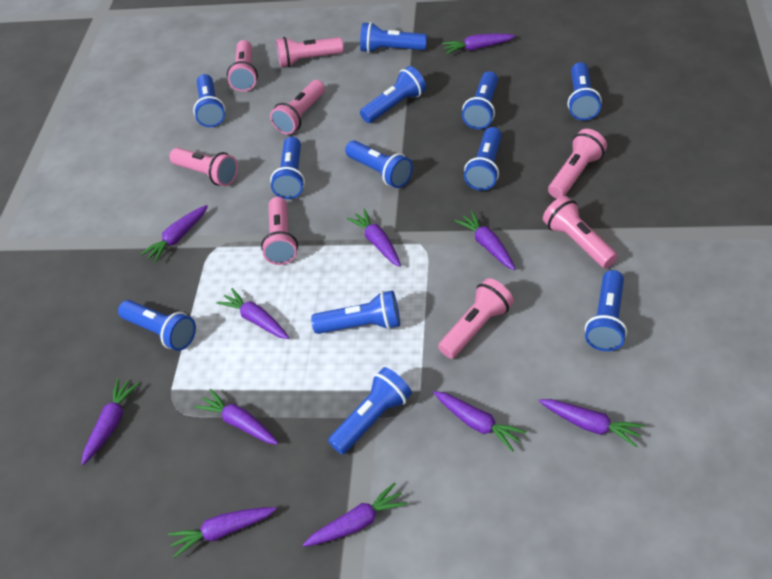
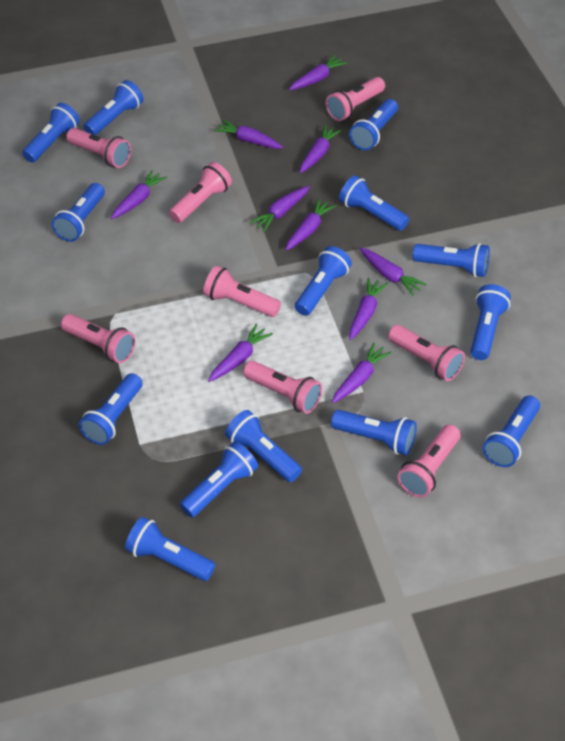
blue flashlight: [118,300,196,351] [193,74,225,127] [270,137,305,199] [311,290,400,334] [328,367,412,454] [345,140,413,188] [360,22,427,53] [360,66,426,123] [462,71,498,129] [464,127,502,191] [567,62,602,120] [585,270,627,351] = 12 -> [22,103,80,162] [52,183,105,242] [79,373,143,445] [84,80,144,135] [125,517,215,581] [180,441,258,517] [225,410,302,482] [295,246,352,316] [331,410,417,455] [339,176,409,231] [349,99,398,150] [412,243,490,277] [470,284,511,360] [483,395,540,467] = 14
purple carrot: [81,379,139,465] [141,205,208,263] [168,507,277,558] [195,389,278,445] [216,288,289,339] [303,482,408,547] [346,209,401,267] [433,391,527,452] [442,34,516,54] [454,211,515,270] [539,399,645,448] = 11 -> [111,170,167,219] [208,324,273,382] [214,120,283,149] [250,186,310,232] [285,198,336,251] [289,55,348,90] [299,125,342,173] [332,343,392,403] [349,278,388,340] [359,248,427,296] = 10

